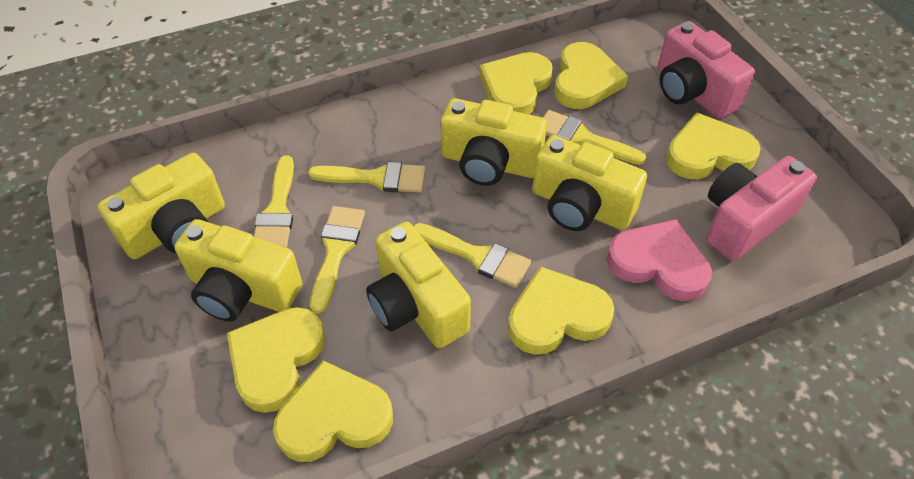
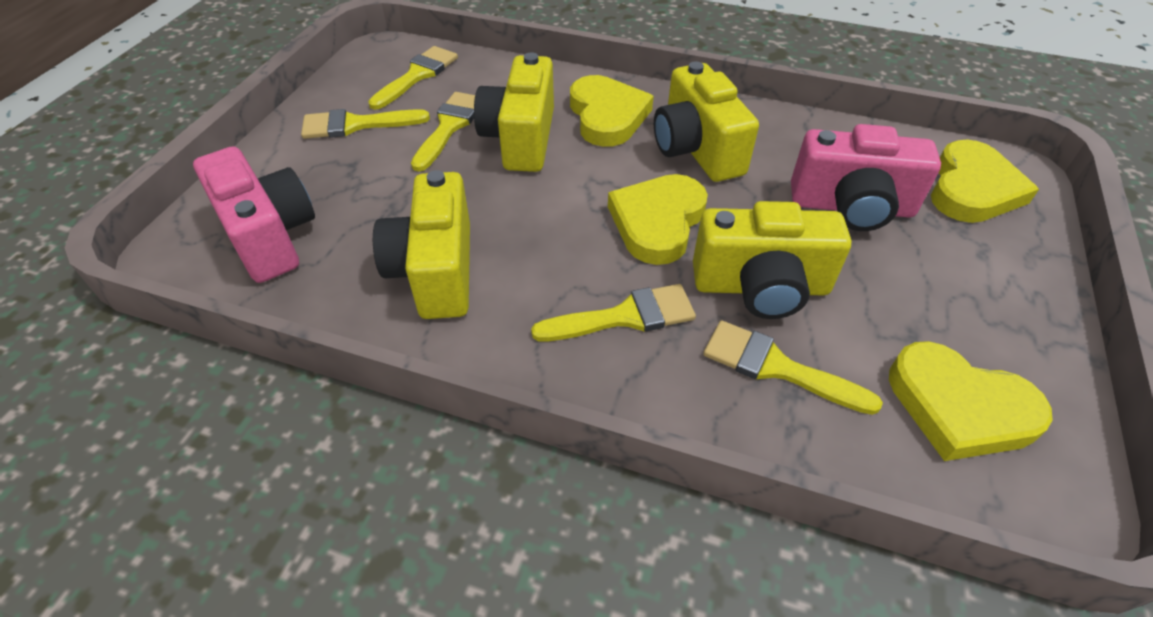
pink heart: [607,219,712,301] = 1 -> none = 0
yellow camera: [98,153,225,259] [174,219,302,322] [366,222,471,349] [441,98,547,186] [532,135,647,231] = 5 -> [373,170,470,319] [474,52,554,172] [654,61,759,182] [693,201,851,319] = 4
yellow heart: [227,307,325,413] [273,360,393,462] [480,52,553,114] [508,266,614,355] [554,42,628,109] [666,113,761,179] = 6 -> [570,75,654,147] [608,174,708,265] [889,341,1053,461] [931,140,1039,223] = 4

